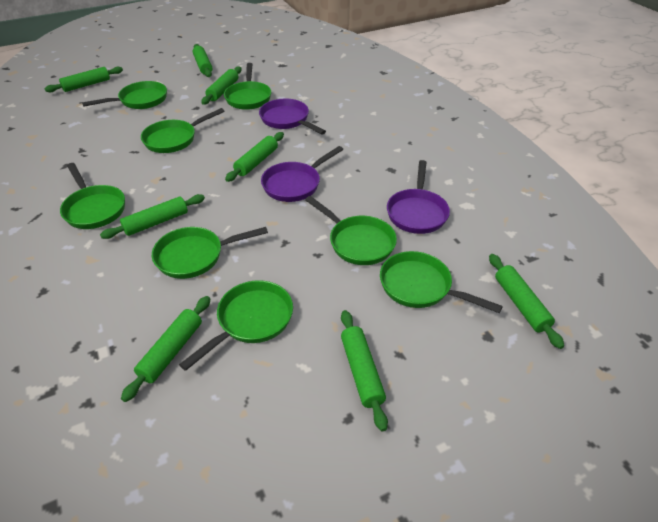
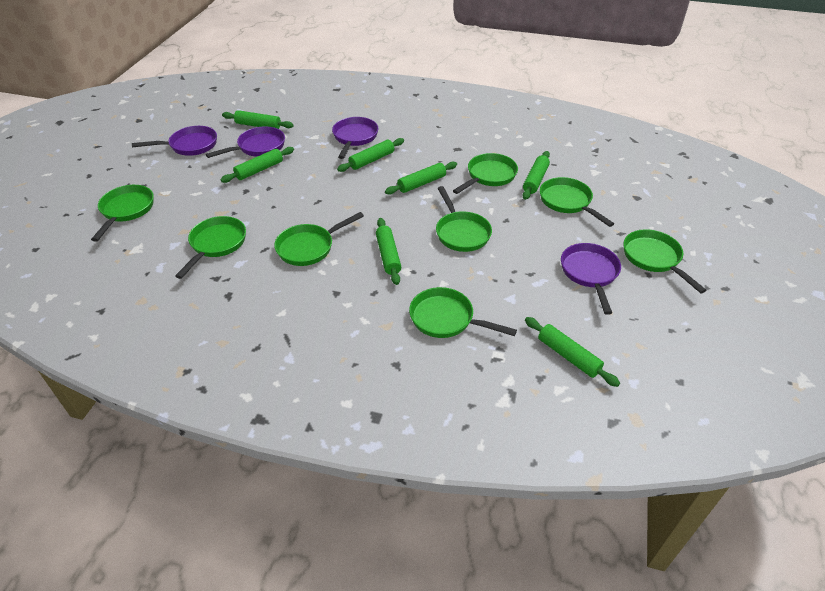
green rolling pin: [44,67,123,92] [100,194,205,239] [121,296,210,402] [193,44,212,77] [201,67,241,105] [225,132,284,182] [341,310,388,431] [489,254,564,349] = 8 -> [220,147,294,183] [222,110,294,129] [337,138,404,172] [376,218,401,285] [385,161,457,194] [522,151,550,200] [525,317,620,387] = 7
purple pan: [259,98,326,135] [261,146,343,202] [387,160,450,234] = 3 -> [132,126,217,156] [206,127,285,158] [332,117,378,159] [561,243,621,315] = 4

